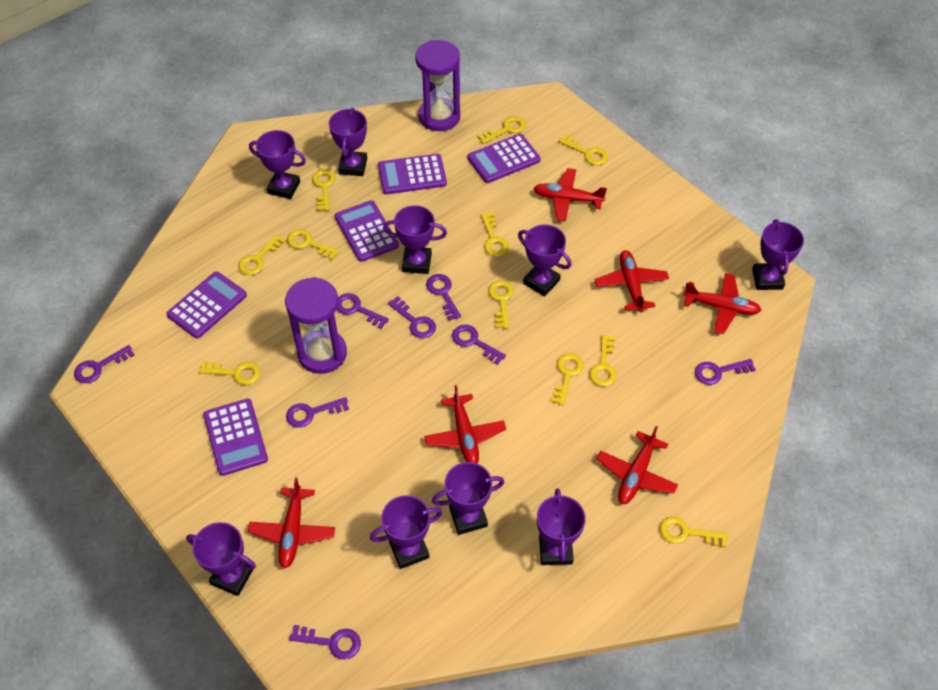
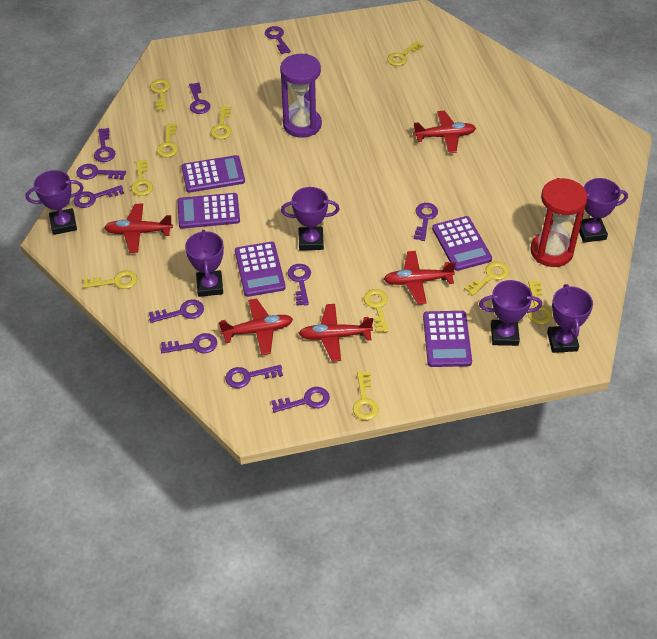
purple hourglass: [285,277,347,374] [415,40,460,131] = 2 -> [280,53,322,138] = 1
purple key: [74,345,134,383] [286,397,349,428] [289,625,361,660] [336,293,389,329] [388,296,436,338] [426,274,461,321] [452,325,506,365] [695,359,756,385] = 8 -> [73,185,124,208] [77,164,126,180] [94,128,115,162] [149,300,204,323] [161,333,217,353] [189,83,211,114] [225,365,283,388] [265,26,291,54] [271,387,330,413] [288,264,311,306] [414,203,438,241] = 11
purple trophy: [186,522,256,596] [249,130,306,199] [329,108,367,176] [370,495,443,569] [383,205,447,274] [432,462,505,535] [518,224,572,297] [537,488,586,565] [752,219,804,290] = 9 -> [25,170,84,235] [185,230,224,297] [281,187,340,251] [479,280,542,346] [547,284,593,353] [579,178,628,243] = 6
red hourglass: none = 0 -> [530,178,588,267] = 1
red plane: [248,477,335,569] [424,385,506,464] [533,168,607,222] [594,250,669,312] [597,426,678,504] [683,273,761,334] = 6 -> [104,204,173,253] [219,298,293,355] [299,304,373,362] [384,251,456,304] [413,111,476,153] = 5
yellow key: [199,361,260,385] [238,234,286,275] [287,229,340,260] [312,169,336,211] [477,116,526,144] [481,212,509,257] [488,280,514,329] [551,353,584,406] [559,135,608,165] [589,335,616,387] [660,516,728,548] = 11 -> [83,270,137,289] [131,160,153,196] [150,79,170,111] [157,123,178,157] [211,106,232,139] [353,371,379,420] [364,289,389,333] [387,41,424,66] [464,261,509,296] [528,281,552,324] = 10

